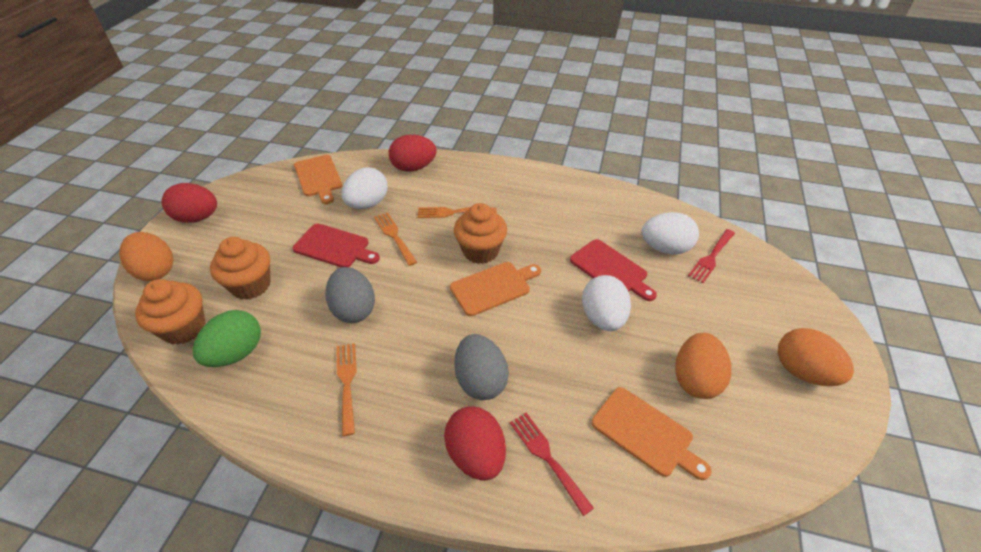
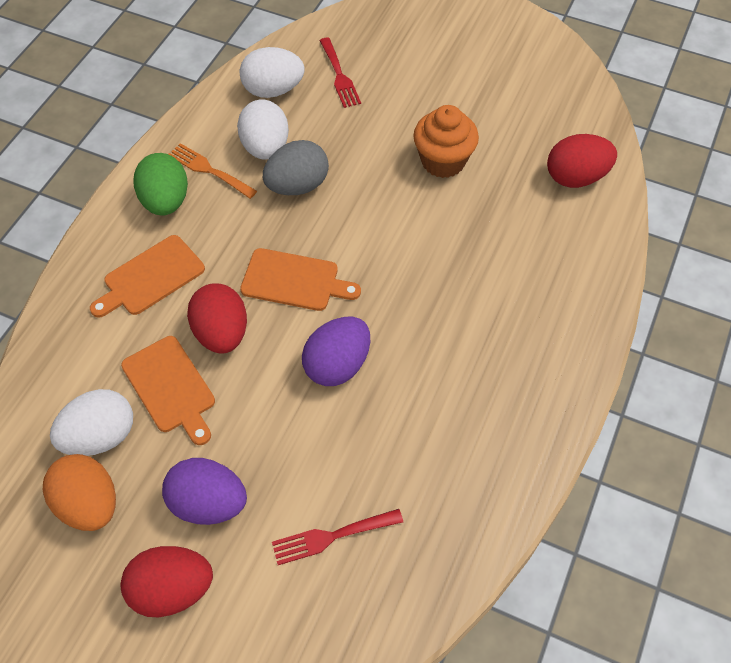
grey egg: [325,267,375,323] [454,334,509,400] = 2 -> [263,140,329,195] = 1
orange cupcake: [135,279,206,345] [210,237,271,300] [454,203,507,264] = 3 -> [413,105,479,178] = 1
orange egg: [119,232,174,281] [675,333,731,399] [778,328,854,386] = 3 -> [43,454,116,531] = 1
orange fork: [336,343,357,436] [374,212,417,266] [418,207,497,218] = 3 -> [169,143,257,199] = 1
purple egg: none = 0 -> [162,458,247,525] [302,317,370,386] = 2
red cutting board: [293,223,380,267] [570,239,657,301] = 2 -> none = 0

